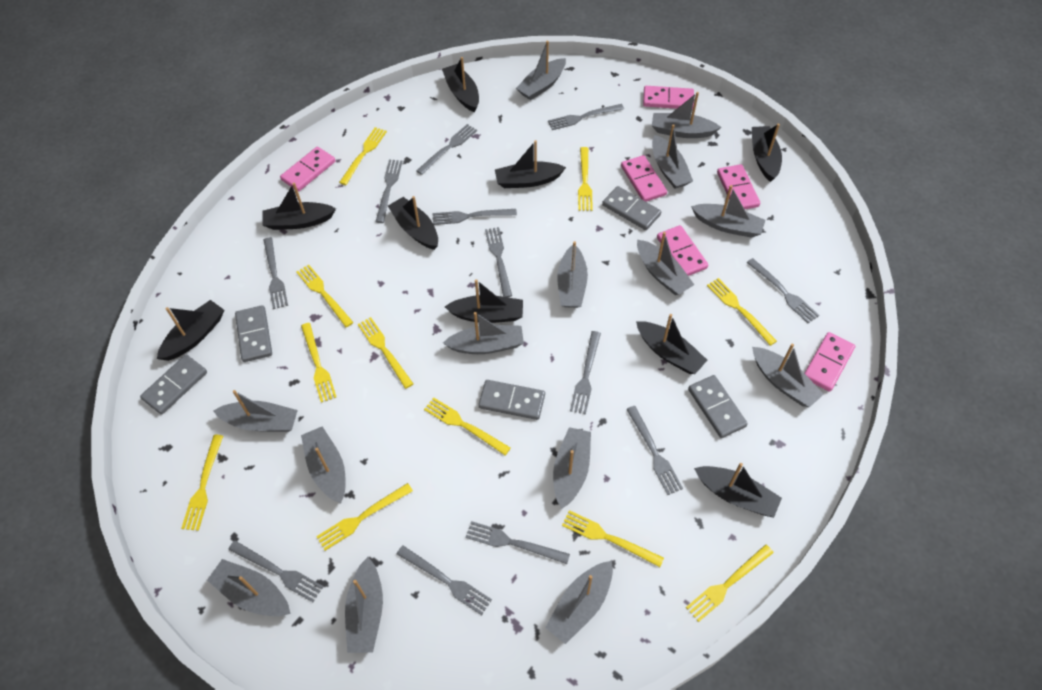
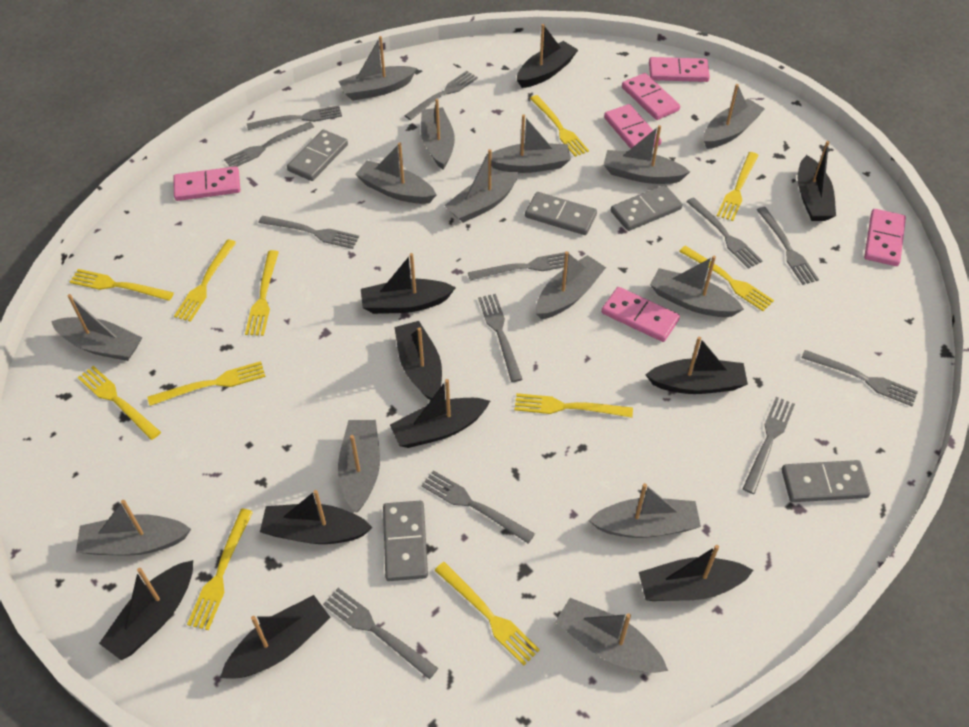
black boat: [157,300,224,361] [262,183,336,230] [388,196,438,250] [442,57,479,112] [445,279,523,323] [495,140,566,188] [636,314,707,374] [694,463,782,518] [752,124,782,182] = 9 -> [99,560,193,660] [220,595,331,679] [260,490,373,544] [361,253,456,314] [390,379,490,448] [394,321,442,400] [517,24,578,88] [639,545,753,601] [646,337,748,394] [797,141,836,221] = 10

